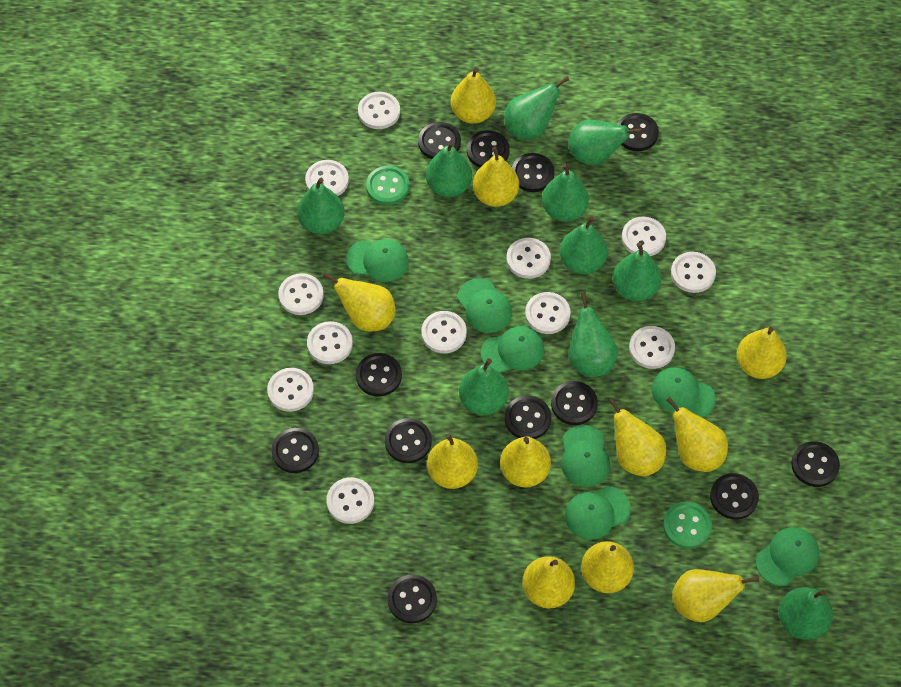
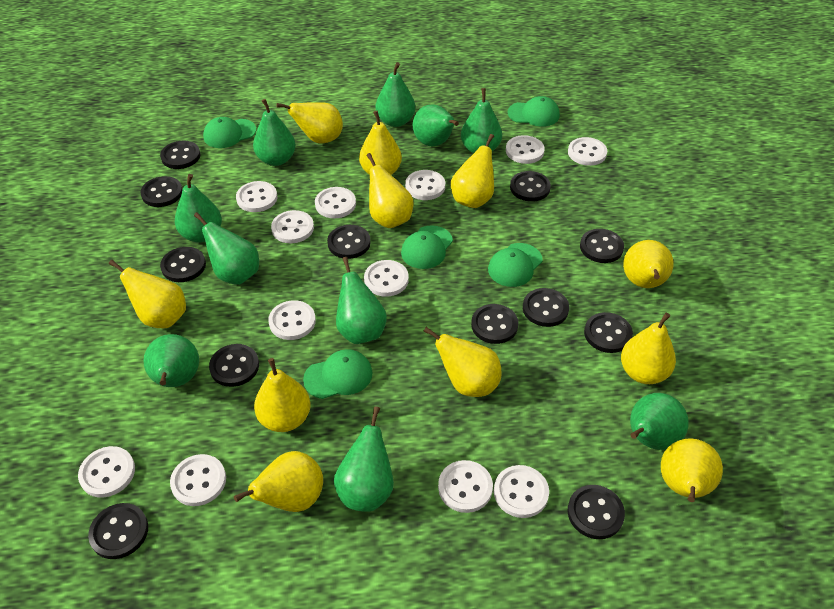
green button: [366,166,410,205] [663,502,712,549] = 2 -> none = 0
green cap: [346,239,409,282] [457,278,512,333] [481,326,544,373] [561,425,610,487] [565,486,631,540] [651,367,715,417] [756,527,819,586] = 7 -> [203,117,256,148] [303,349,373,399] [401,226,453,269] [488,243,543,287] [508,96,560,127] = 5

